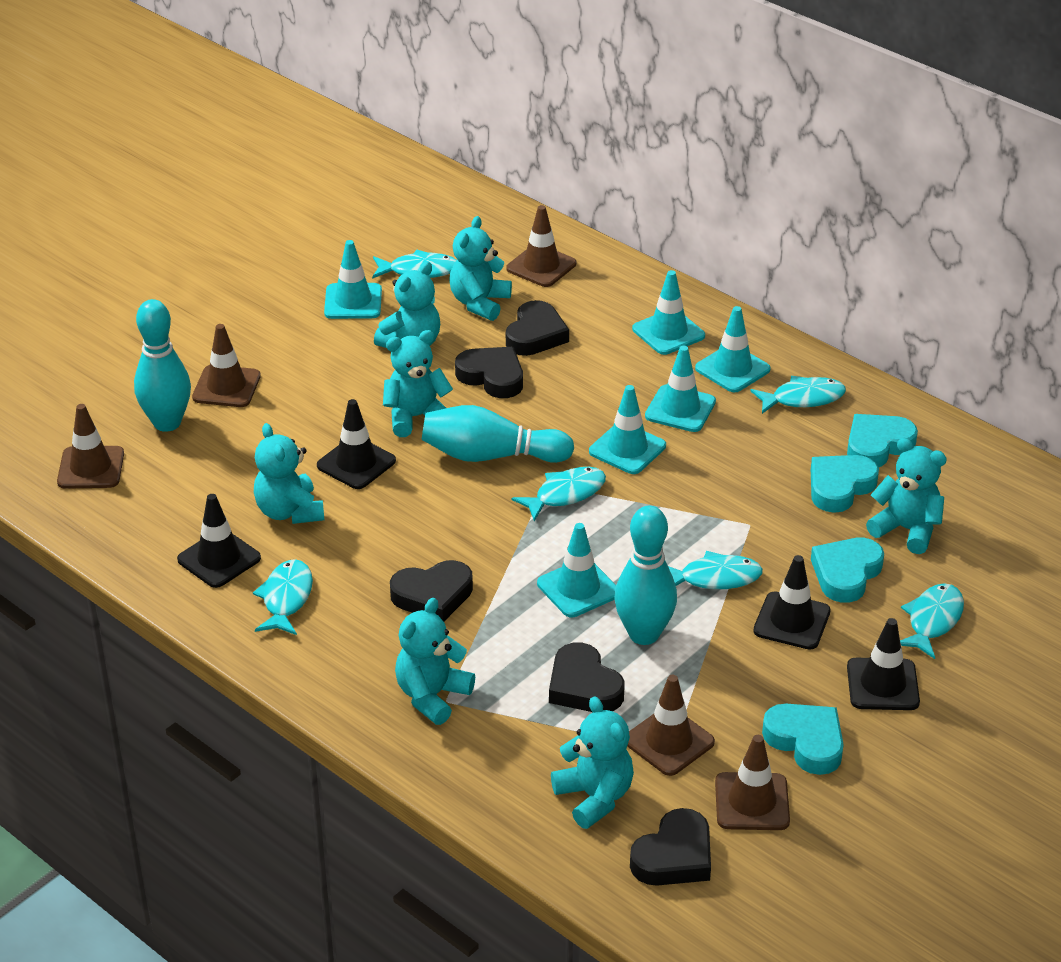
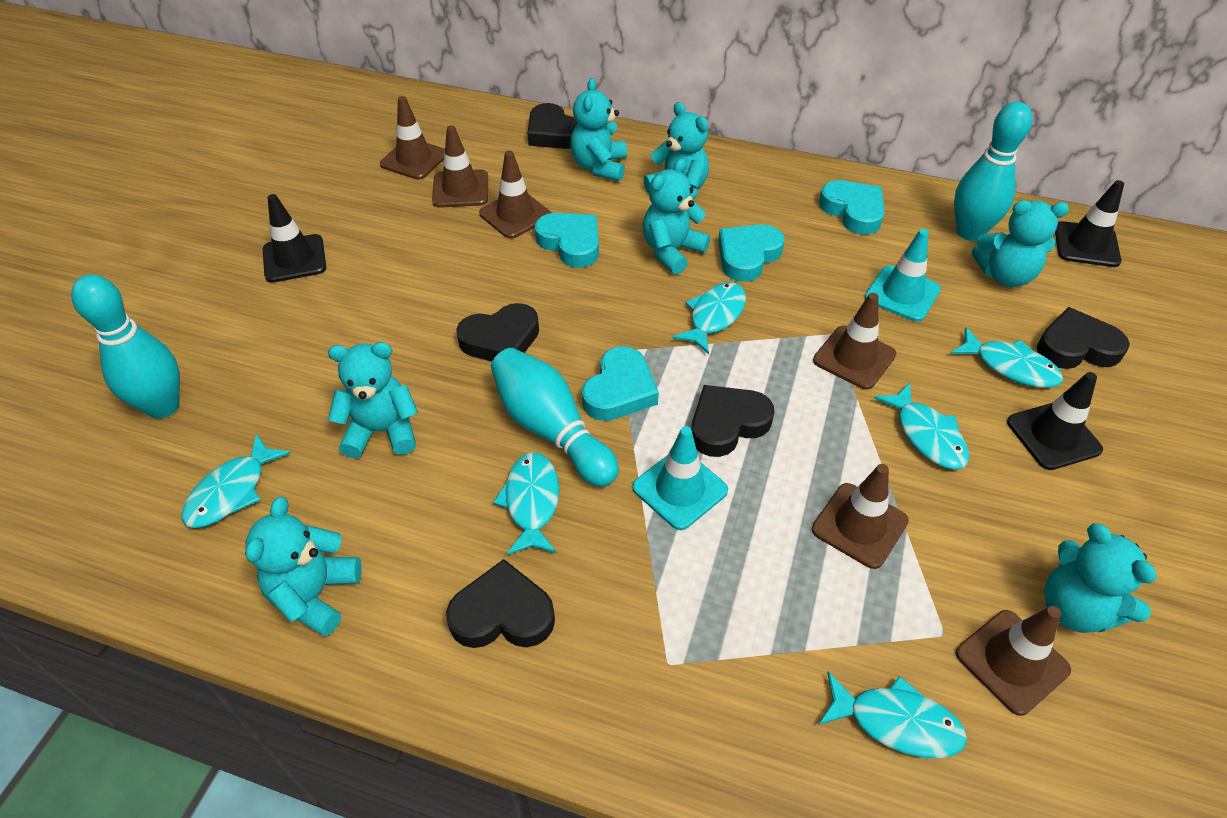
black traffic cone: [177,494,261,588] [317,399,396,489] [753,555,831,650] [847,618,920,710] = 4 -> [263,194,326,283] [1007,372,1103,470] [1055,180,1124,267] = 3
brown traffic cone: [57,404,124,489] [192,324,261,407] [506,205,576,287] [627,675,715,776] [715,735,790,830] = 5 -> [380,96,445,180] [432,125,488,208] [479,151,551,239] [812,464,909,569] [813,293,896,390] [956,606,1071,716] = 6
turquoise traffic cone: [324,240,382,319] [537,523,616,617] [589,385,666,474] [632,270,705,355] [645,346,716,432] [695,306,771,392] = 6 -> [632,426,728,530] [865,229,941,322] = 2

